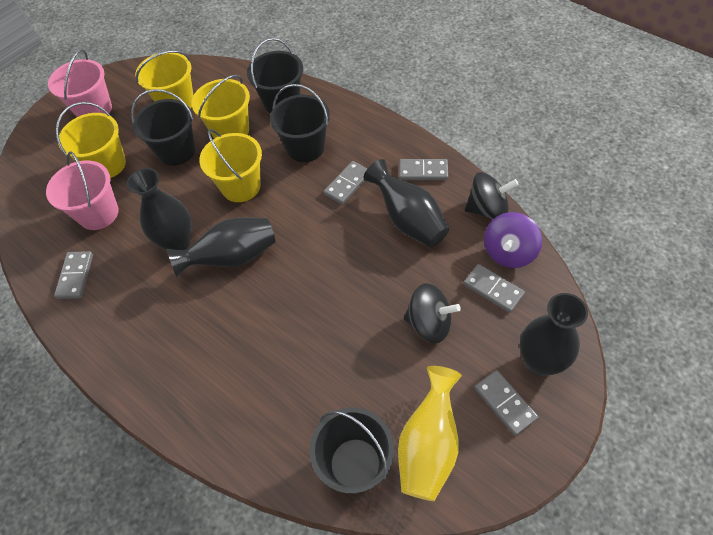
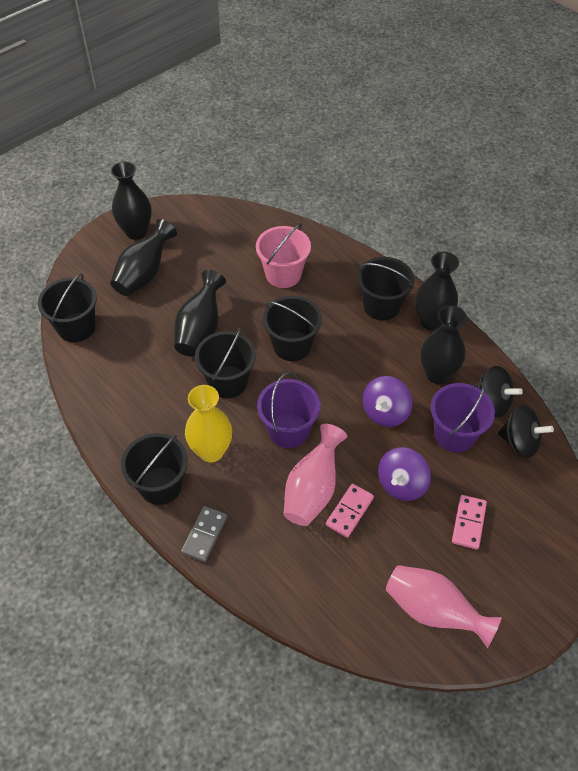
black bucket: [131,89,195,166] [247,38,303,114] [270,84,330,162] [310,407,394,494] = 4 -> [38,273,97,342] [121,433,188,505] [195,328,256,398] [263,296,322,361] [357,257,415,320] = 5
black vase: [127,168,192,250] [166,217,275,278] [364,159,449,247] [520,293,588,376] = 4 -> [110,219,177,296] [111,161,152,240] [174,270,226,357] [415,252,459,331] [420,305,467,384] = 5
grey domino: [54,251,93,299] [324,161,368,205] [399,159,448,180] [463,264,525,313] [474,370,538,436] = 5 -> [181,506,227,562] = 1
pink bucket: [46,151,119,230] [48,49,112,117] = 2 -> [256,223,311,288] = 1
pink domino: none = 0 -> [326,484,374,538] [452,495,487,550] = 2
pink vase: none = 0 -> [283,424,347,526] [386,565,502,648] = 2
purple bucket: none = 0 -> [257,372,321,448] [431,382,495,452] = 2
purple spinning top: [484,212,542,268] = 1 -> [363,376,413,427] [378,447,431,501] = 2
yellow bucket: [56,102,126,178] [135,50,193,108] [191,75,250,139] [199,129,262,202] = 4 -> none = 0

